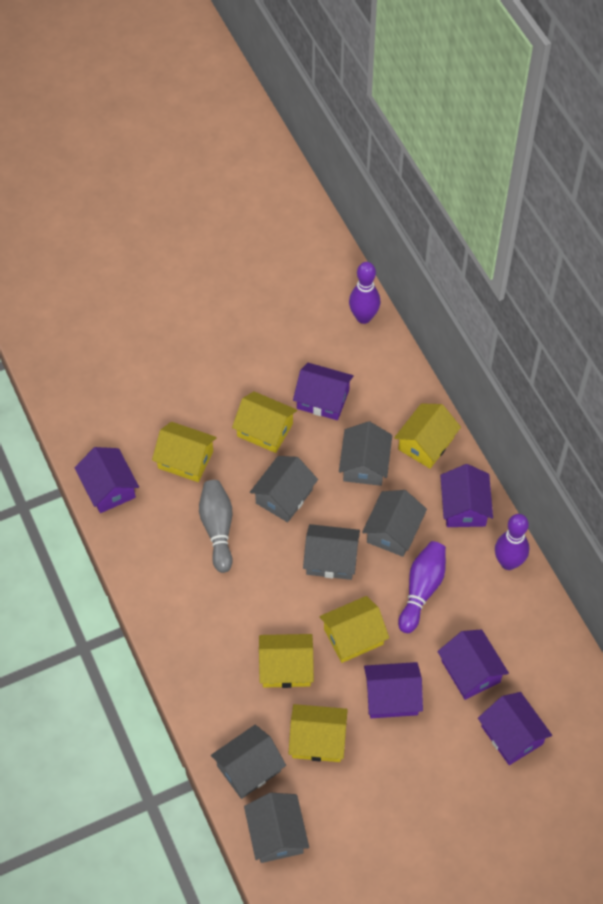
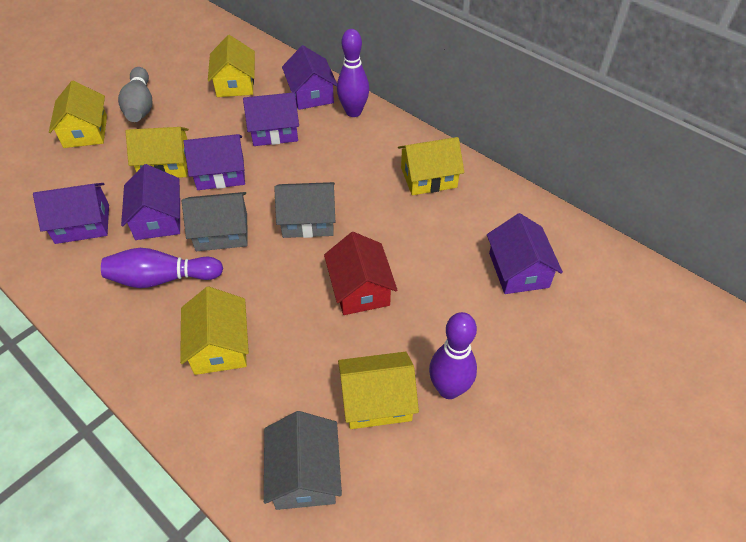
grey house: [211,725,286,799] [244,793,309,863] [250,456,318,522] [303,524,360,580] [339,421,392,486] [362,490,427,557] = 6 -> [182,192,248,251] [264,411,342,510] [274,182,335,238] = 3
red house: none = 0 -> [324,232,398,315] = 1

